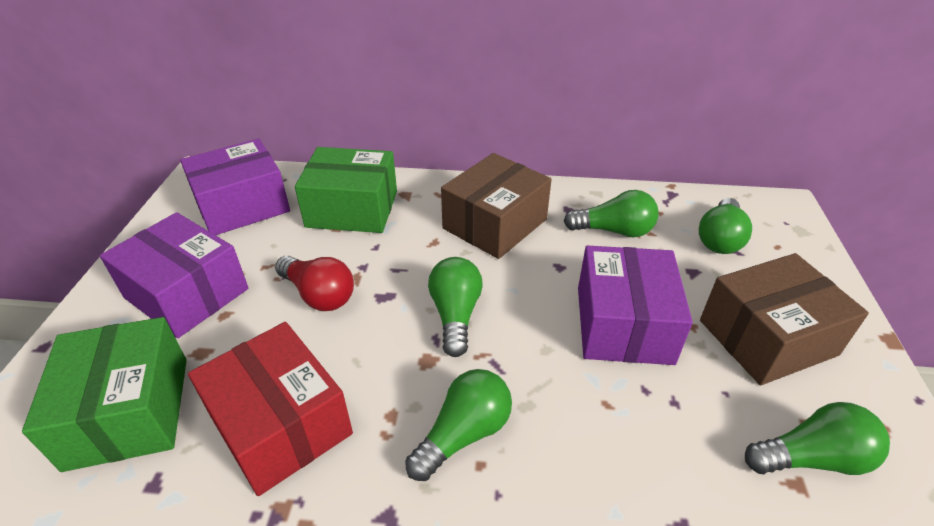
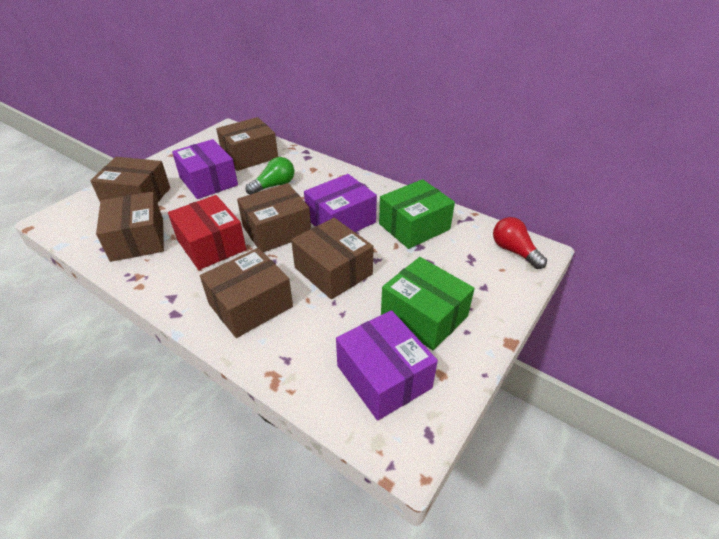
brown box: [441,153,552,259] [700,253,869,385] = 2 -> [90,157,170,203] [96,192,164,262] [200,248,293,338] [216,117,278,171] [237,183,311,252] [291,218,374,299] = 6
green light bulb: [405,369,512,481] [428,257,483,357] [564,190,658,238] [699,198,752,254] [745,402,890,475] = 5 -> [246,157,294,194] = 1

